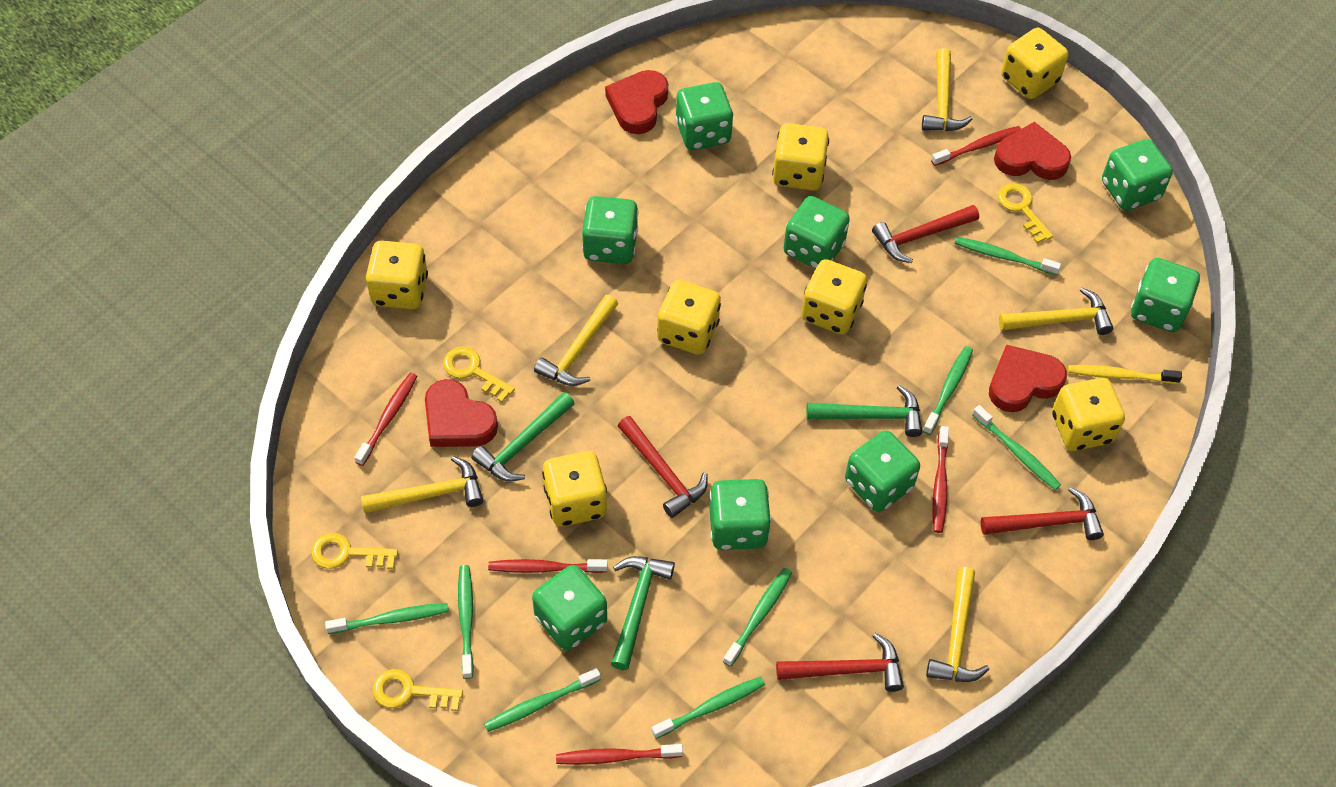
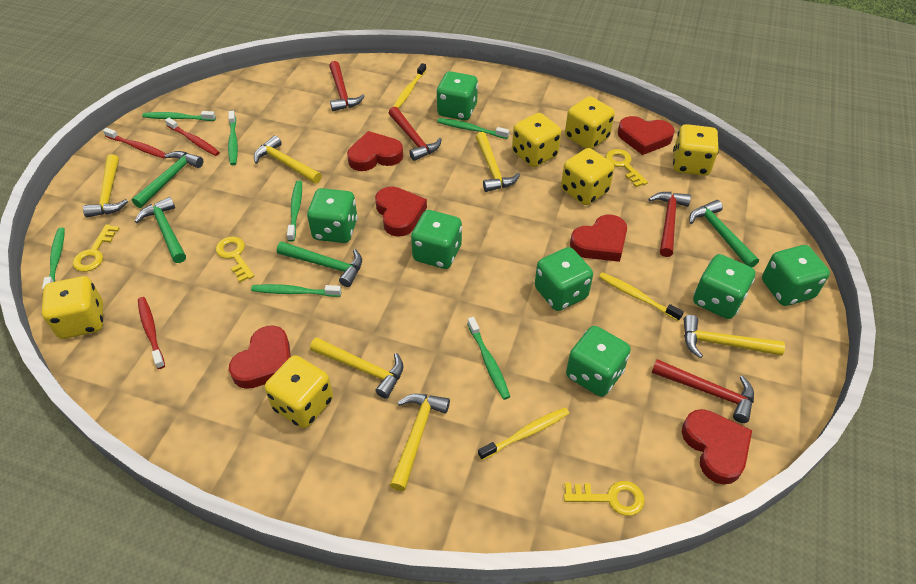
green dice: [532,565,607,650] [582,196,638,264] [675,82,733,150] [709,479,771,550] [784,196,850,269] [845,430,920,512] [1102,139,1173,210] [1131,258,1200,332] = 8 -> [307,188,358,243] [411,210,462,269] [436,71,478,120] [535,247,593,311] [566,326,631,397] [693,254,755,319] [762,245,830,306] = 7
green hammer: [471,392,575,481] [611,556,675,670] [806,385,922,437] = 3 -> [132,151,203,208] [135,197,186,263] [277,242,362,287] [689,200,759,267] = 4
green toothbrush: [325,603,449,634] [458,565,474,679] [484,668,601,732] [652,677,765,739] [723,568,792,667] [923,346,973,435] [955,237,1061,275] [972,405,1061,490] = 8 -> [42,228,65,289] [142,111,216,121] [228,111,238,165] [251,284,341,297] [287,180,302,242] [437,118,509,139] [467,317,510,400] = 7
red heart: [425,379,498,447] [605,70,668,134] [989,345,1067,412] [994,122,1071,180] = 4 -> [229,325,291,389] [347,131,403,171] [375,186,427,237] [570,214,627,262] [618,116,675,155] [682,409,752,485] = 6
red toothbrush: [354,373,417,466] [488,559,608,573] [556,744,683,765] [931,126,1021,166] [932,426,949,533] = 5 -> [103,128,166,158] [138,297,165,369] [165,118,220,156] = 3
yellow dice: [366,241,428,309] [542,451,607,527] [657,280,721,355] [772,123,829,191] [801,259,867,334] [1001,28,1068,99] [1052,378,1125,451] = 7 -> [42,276,103,339] [264,355,333,428] [512,113,561,167] [561,148,614,205] [565,96,615,149] [673,124,719,176] = 6
yellow hammer: [361,456,483,513] [534,295,618,386] [922,48,972,131] [926,567,989,682] [999,288,1113,335] = 5 -> [83,154,128,217] [254,135,322,184] [310,337,403,399] [390,394,450,491] [475,132,520,192] [684,315,785,358] = 6
yellow toothbrush: [1068,365,1182,384] = 1 -> [393,63,426,108] [478,407,570,460] [599,272,684,321] = 3

